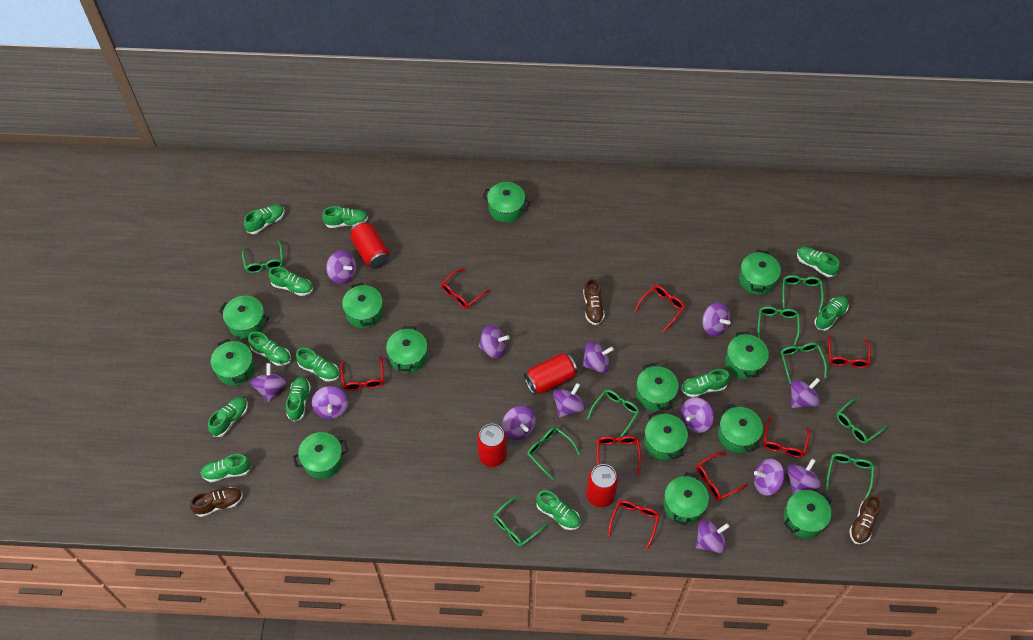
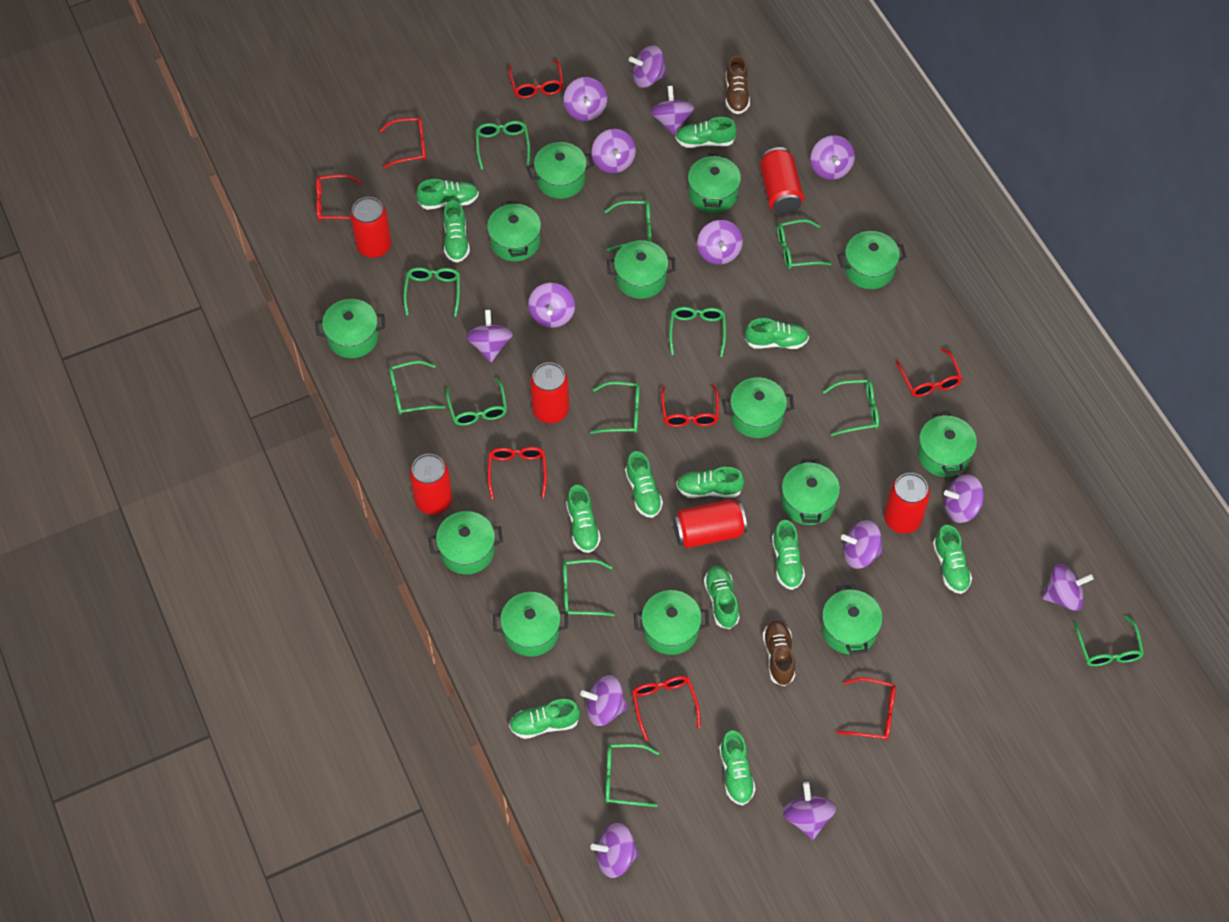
brown shoe: [190,487,243,517] [583,278,605,325] [849,495,881,544] = 3 -> [726,55,750,114] [763,620,795,686] = 2
green glasses: [242,241,283,273] [493,497,548,547] [527,427,580,480] [587,390,640,438] [758,306,800,346] [781,343,827,384] [782,275,824,313] [826,454,874,500] [836,398,888,444] = 9 -> [389,361,446,415] [403,267,460,316] [446,378,507,426] [476,121,530,170] [563,559,615,616] [590,382,640,434] [605,201,652,251] [605,744,659,807] [669,307,726,357] [777,219,832,269] [823,379,879,436] [1074,615,1144,666] = 12
purple spinning top: [250,363,287,402] [312,386,348,419] [326,251,356,284] [478,325,510,359] [502,406,536,440] [553,383,585,418] [582,341,614,373] [681,397,714,433] [695,519,730,553] [702,302,731,337] [754,459,784,496] [787,459,821,494] [791,378,820,408] = 13 -> [466,310,513,362] [528,283,575,328] [564,77,607,121] [580,675,628,726] [590,823,640,878] [592,129,636,173] [629,45,667,88] [651,86,694,136] [697,220,743,265] [782,782,836,840] [811,135,855,180] [841,520,883,569] [944,474,984,523] [1042,564,1094,611] = 14
red can: [350,221,389,269] [477,424,507,467] [524,353,577,395] [586,464,618,507] = 4 -> [350,197,392,258] [410,454,452,515] [530,362,569,423] [673,500,747,548] [760,147,804,214] [884,473,930,534] = 6

